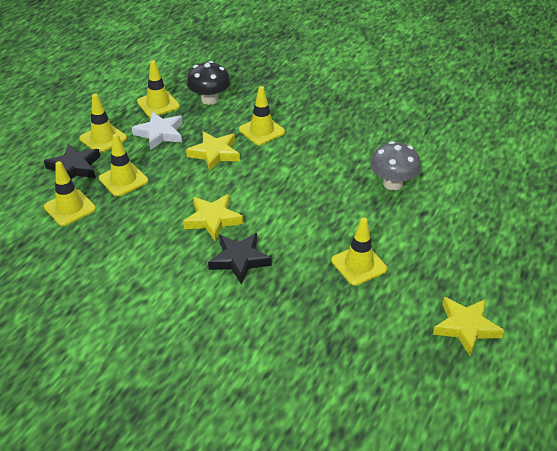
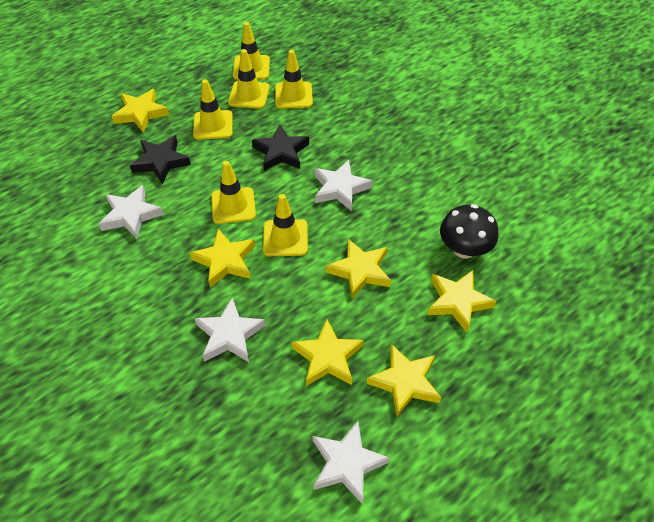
grey mushroom: [370,141,421,190] = 1 -> none = 0
white star: [132,111,183,150] = 1 -> [99,185,164,239] [194,298,266,362] [313,421,390,504] [314,160,372,211] = 4
yellow star: [183,194,243,241] [186,131,240,171] [433,297,505,356] = 3 -> [111,89,169,133] [190,229,255,288] [292,319,364,386] [326,239,391,299] [367,344,441,417] [427,270,497,333] = 6

